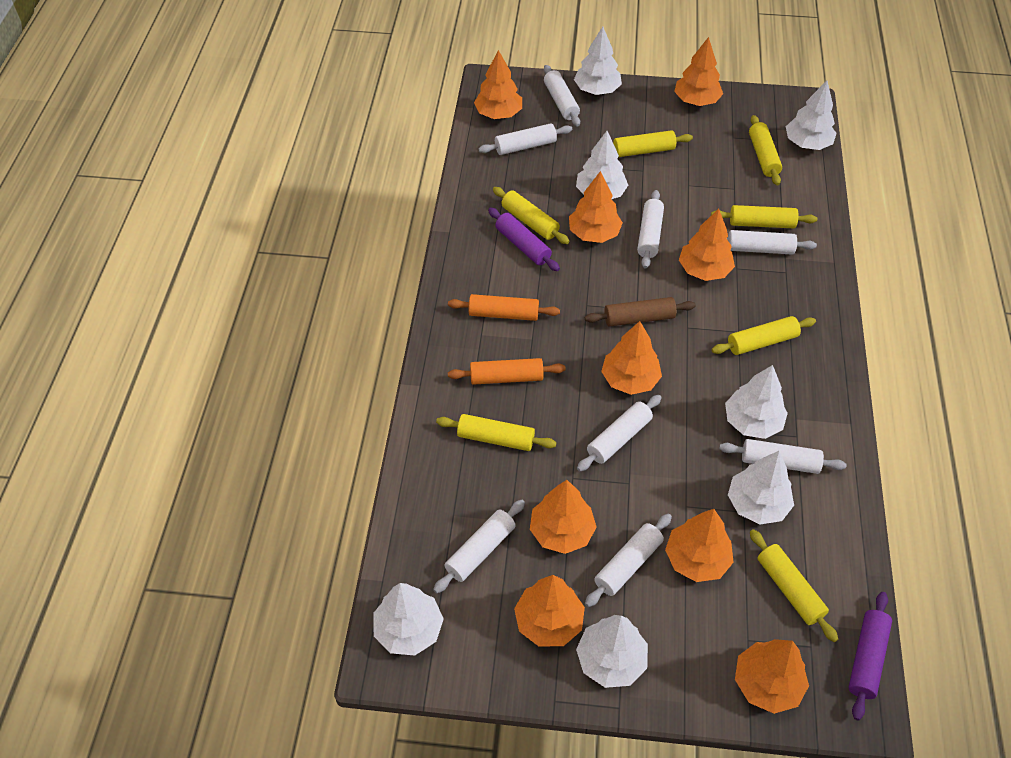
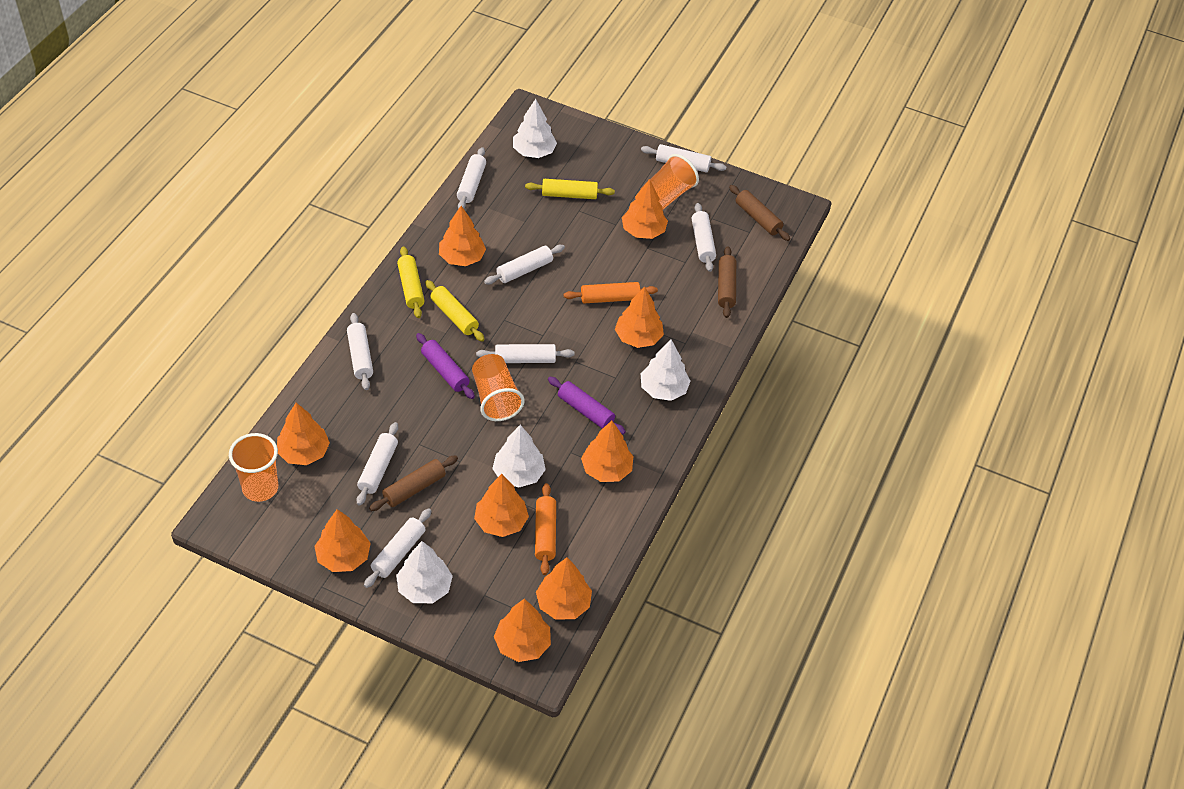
brown rolling pin: [585,297,696,327] = 1 -> [369,456,458,511] [718,246,736,318] [729,185,790,241] = 3
orange cup: none = 0 -> [229,433,278,502] [472,354,524,421] [640,154,699,209] = 3
white tree: [373,583,444,655] [574,27,622,95] [576,131,628,199] [576,615,648,688] [725,365,788,439] [728,451,794,525] [786,81,837,150] = 7 -> [396,541,453,603] [492,425,546,488] [513,99,557,158] [641,339,690,401] = 4
yellow rolling pin: [436,414,557,451] [493,187,569,244] [613,130,693,157] [711,205,817,228] [712,316,816,355] [749,115,782,185] [750,529,838,642] = 7 -> [397,246,424,318] [425,280,485,342] [525,179,615,199] = 3

